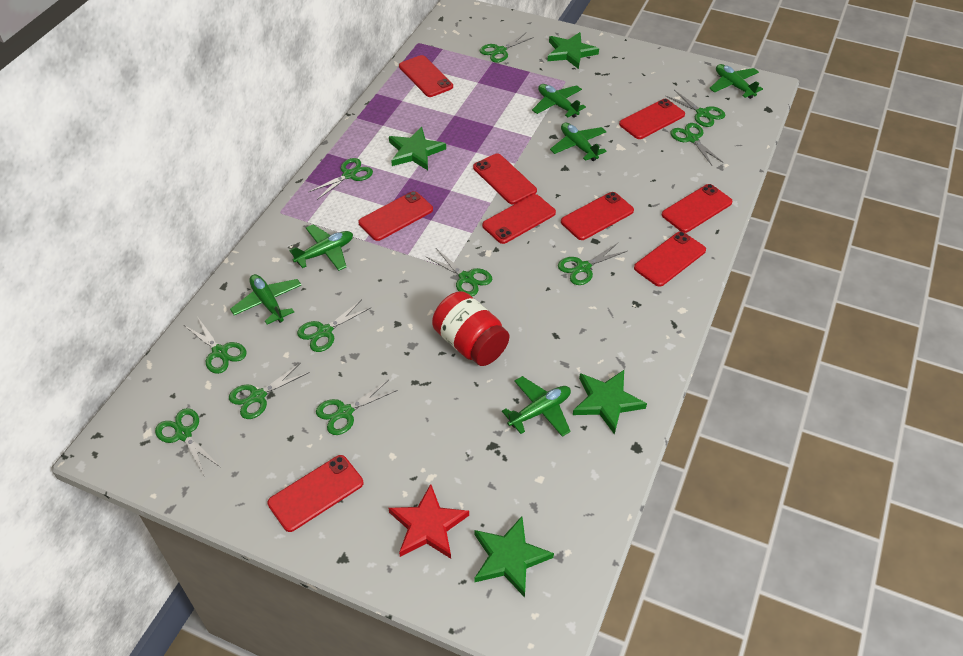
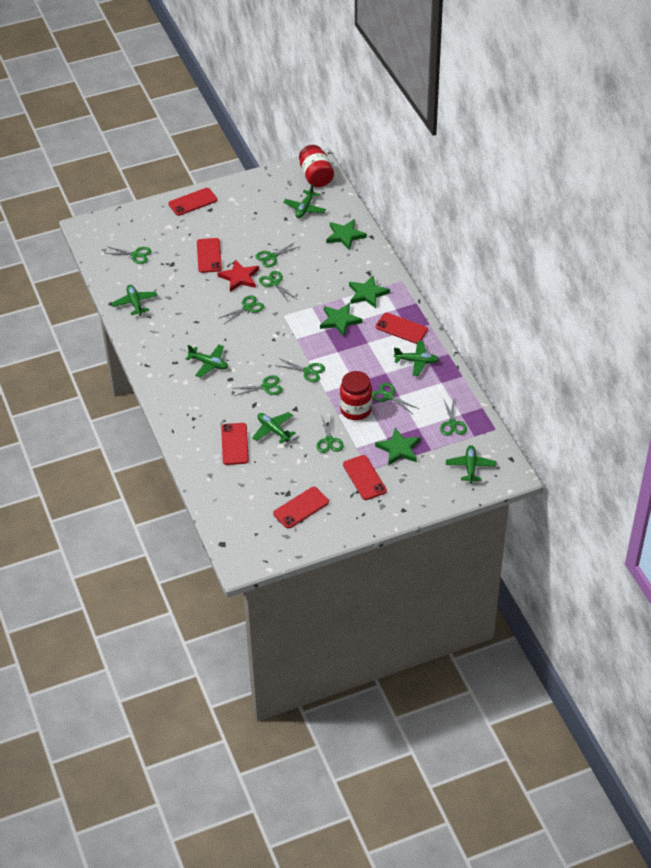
green scissors: [155,408,220,477] [184,318,247,374] [229,363,310,419] [297,299,370,352] [309,158,373,200] [316,380,398,435] [425,248,492,296] [480,33,534,62] [558,243,627,285] [666,90,725,127] [670,123,724,165] = 11 -> [104,247,151,264] [220,295,264,324] [234,375,282,396] [256,242,301,268] [259,271,296,303] [278,358,325,382] [317,415,344,453] [372,383,419,414] [440,398,467,436] = 9
red jar: [432,291,509,366] = 1 -> [299,145,334,187] [340,371,372,420] = 2
red phone: [267,455,363,532] [359,191,433,241] [399,55,453,97] [473,154,537,204] [482,194,556,244] [561,192,634,240] [619,99,685,139] [634,231,706,287] [662,184,732,233] = 9 -> [168,188,217,216] [197,238,222,273] [221,423,249,465] [273,487,329,528] [343,455,387,500] [375,313,428,344] = 6

